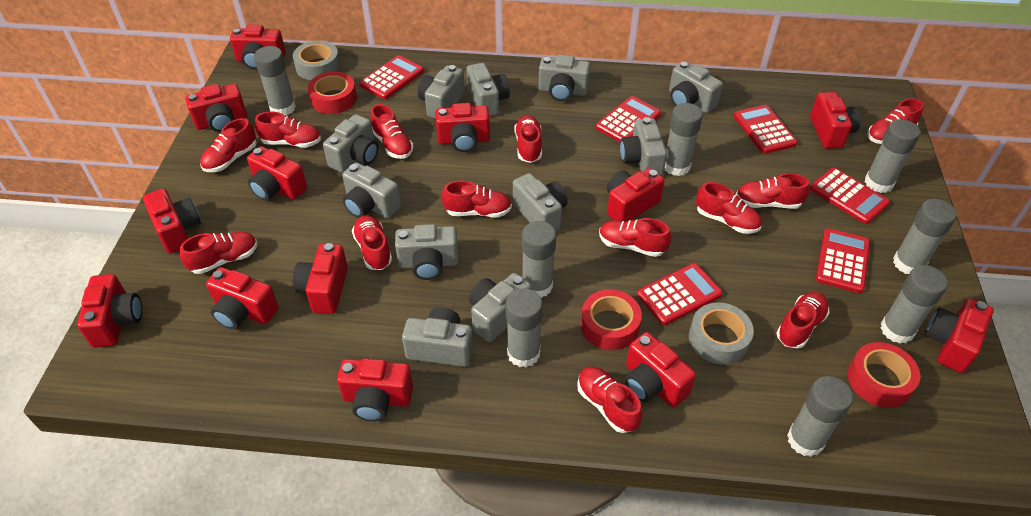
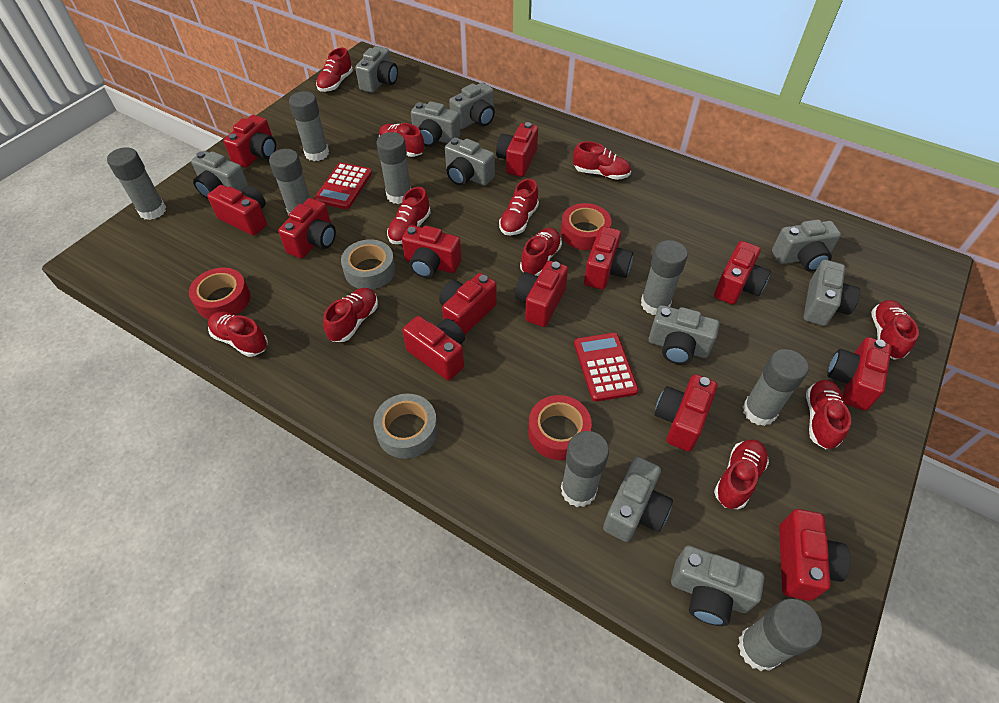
grey camera: [323,114,379,173] [342,162,401,218] [395,224,459,280] [402,307,473,367] [418,65,465,119] [466,63,510,117] [469,273,532,342] [513,173,568,231] [538,54,591,101] [620,117,667,176] [669,61,723,113] = 11 -> [191,151,248,199] [355,46,398,93] [411,101,461,147] [445,138,495,186] [449,82,495,129] [603,457,673,542] [649,305,720,364] [671,545,764,626] [772,219,841,272] [803,260,860,326] = 10
red calculator: [359,55,424,99] [596,96,661,142] [637,263,722,325] [734,105,798,154] [810,168,890,224] [816,228,870,293] = 6 -> [314,163,372,209] [574,333,639,402] = 2
red shoe: [180,232,258,274] [200,118,257,172] [255,112,321,148] [352,215,392,270] [371,104,414,159] [442,180,512,218] [514,115,542,163] [577,367,643,433] [599,218,671,257] [696,182,762,234] [736,173,810,209] [776,292,830,349] [867,98,924,144] = 13 -> [208,312,268,357] [316,48,353,92] [323,288,378,342] [379,123,424,157] [387,187,431,244] [499,179,539,235] [520,228,562,276] [573,141,631,180] [714,439,769,509] [806,380,851,449] [871,300,919,360] = 11

